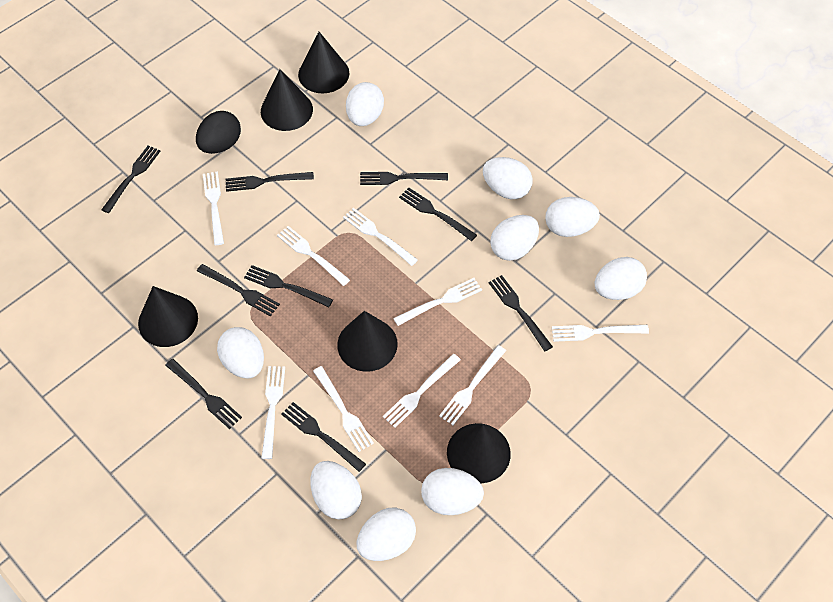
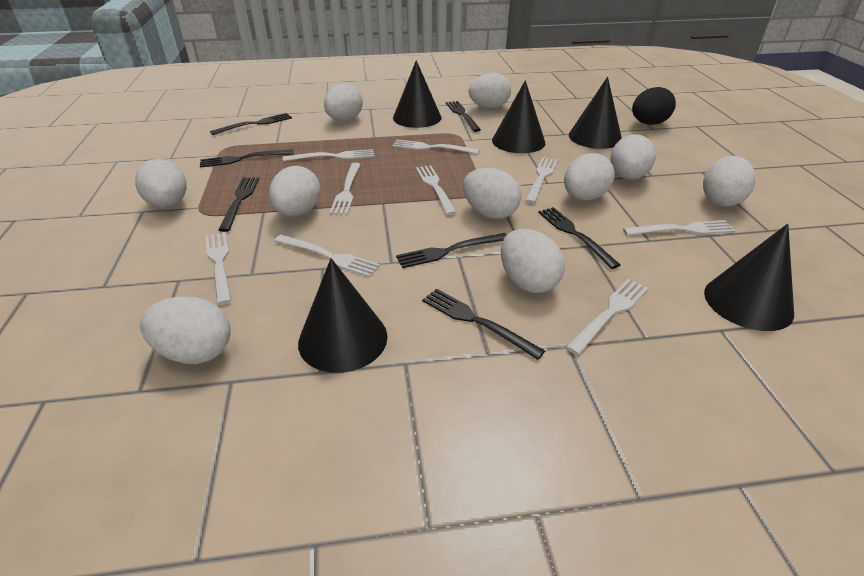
black fork: [101,146,160,213] [165,359,242,429] [197,264,280,317] [226,172,314,192] [244,265,333,307] [281,402,366,472] [360,172,448,185] [399,187,477,241] [489,275,553,351] = 9 -> [200,149,293,168] [210,113,292,135] [218,177,259,232] [396,233,507,268] [422,289,545,360] [446,101,481,132] [538,207,620,269] = 7
white egg: [217,327,264,378] [310,461,362,520] [346,82,384,126] [357,507,416,561] [421,468,484,515] [483,157,533,199] [490,215,539,261] [545,197,600,237] [595,257,647,300] = 9 -> [135,159,187,208] [140,297,231,364] [269,166,321,216] [324,83,363,121] [463,168,521,219] [469,73,511,108] [501,229,565,293] [564,153,615,200] [610,135,656,180] [703,156,756,207] = 10

